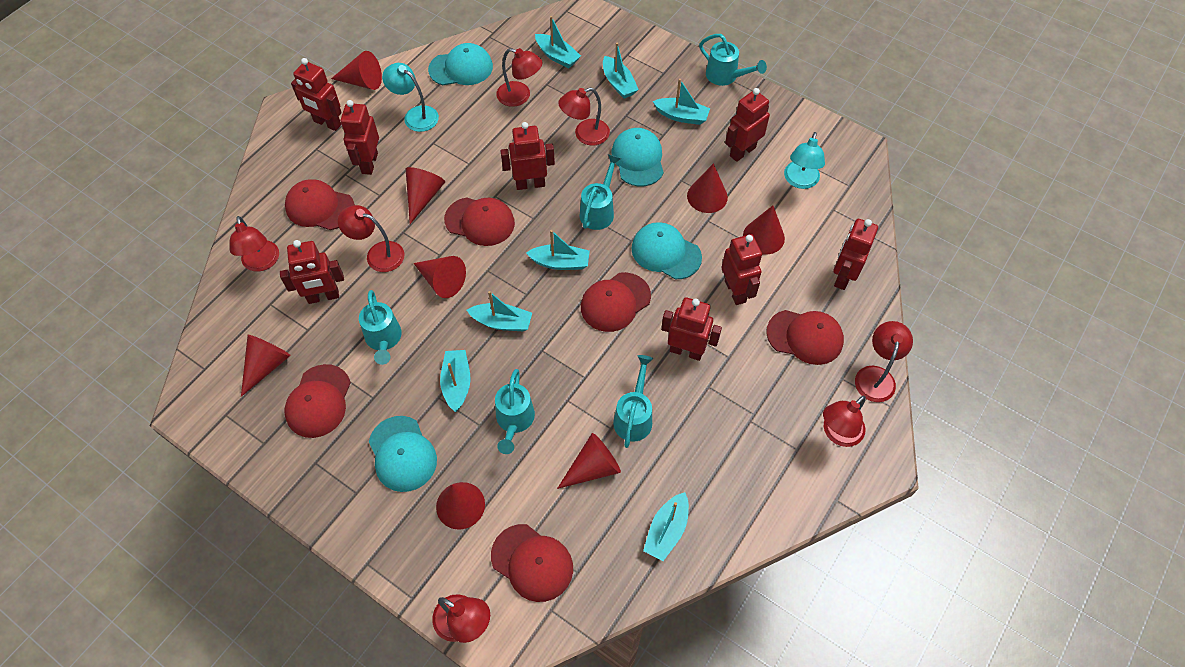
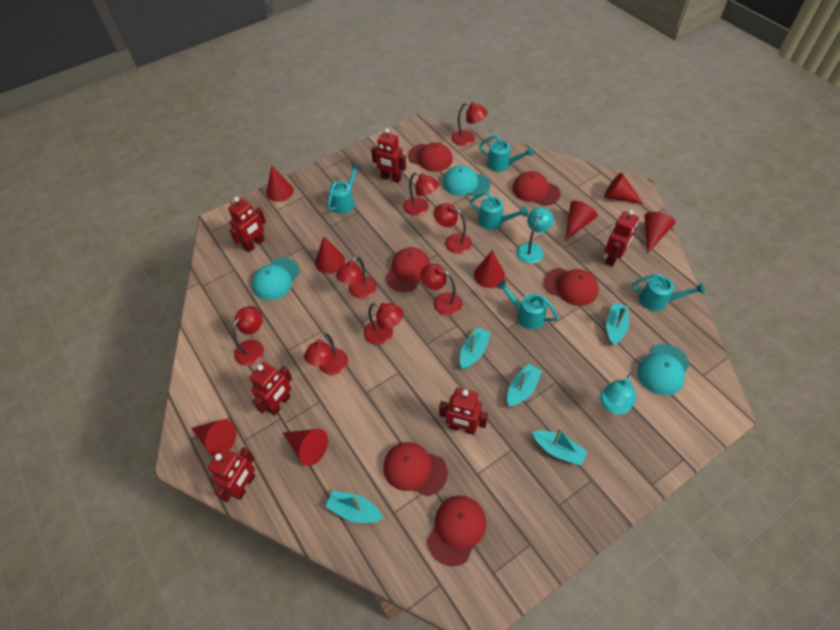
red lamp: [230,216,279,272] [338,205,405,272] [432,594,490,643] [496,48,543,107] [558,88,610,145] [823,396,866,447] [855,321,913,402] = 7 -> [232,306,264,366] [304,333,348,375] [336,256,377,299] [364,303,403,345] [403,172,439,216] [420,264,462,316] [433,203,472,254] [452,102,487,146] = 8
red robot: [280,240,344,304] [291,58,342,131] [340,100,379,175] [500,122,555,190] [661,297,722,361] [721,234,762,305] [725,88,770,162] [833,219,878,290] = 8 -> [208,447,255,502] [228,197,266,252] [250,362,292,416] [371,128,406,183] [439,387,488,435] [605,210,639,267] = 6
turquoise boat: [440,350,471,412] [467,291,532,331] [526,230,590,270] [535,16,581,69] [603,43,639,98] [643,492,689,561] [653,79,710,125] = 7 -> [325,491,383,523] [460,327,491,369] [507,364,542,407] [532,428,588,466] [606,303,629,345] = 5
turquoise cap: [369,416,437,492] [428,43,493,85] [612,128,664,187] [631,222,702,279] = 4 -> [252,258,300,300] [443,165,490,196] [637,344,690,396] = 3

